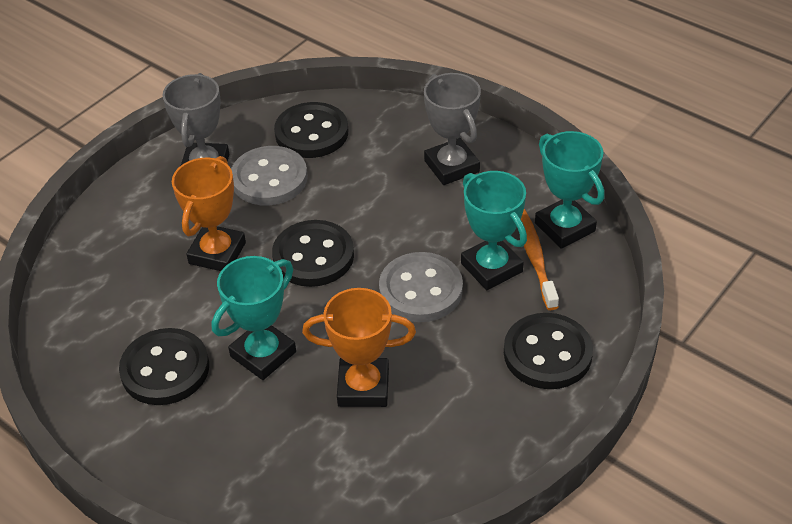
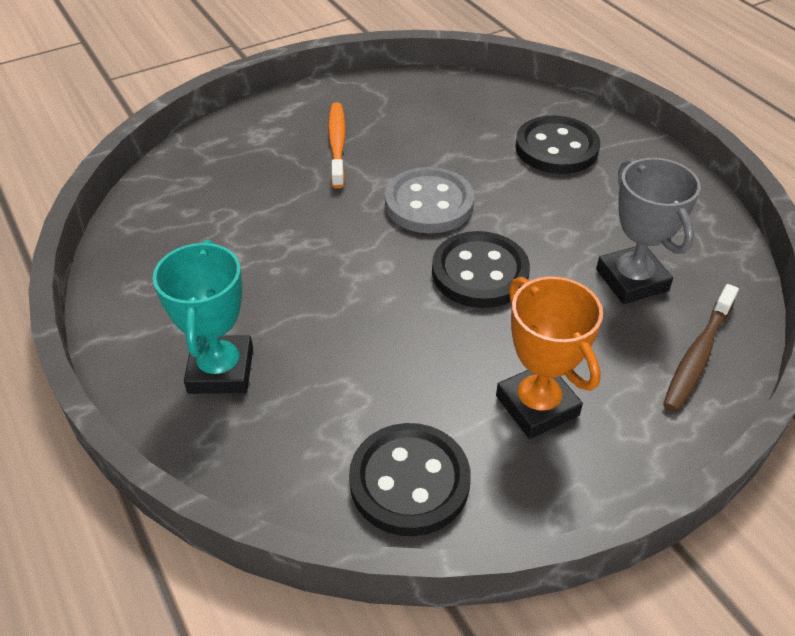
black button: [119,328,209,405] [272,220,354,287] [274,102,348,158] [504,313,593,389] = 4 -> [349,423,471,536] [432,231,530,308] [515,115,600,174] = 3
brown toothbrush: none = 0 -> [663,284,739,412] = 1
grey button: [231,146,308,205] [379,252,463,322] = 2 -> [385,167,474,233] = 1
grey trophy: [162,73,229,165] [424,73,481,185] = 2 -> [596,158,701,304] = 1
orange trophy: [172,156,246,271] [302,288,416,407] = 2 -> [496,276,603,439] = 1
turquoise trophy: [212,256,296,380] [461,171,527,290] [535,131,605,249] = 3 -> [153,240,253,394] = 1

